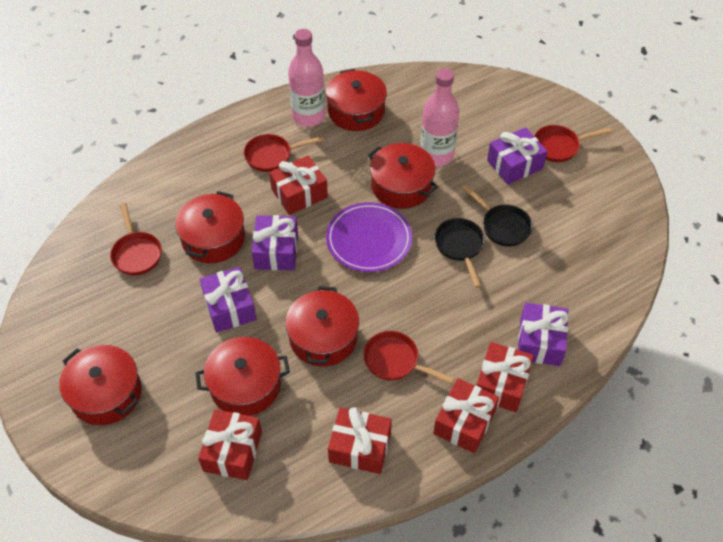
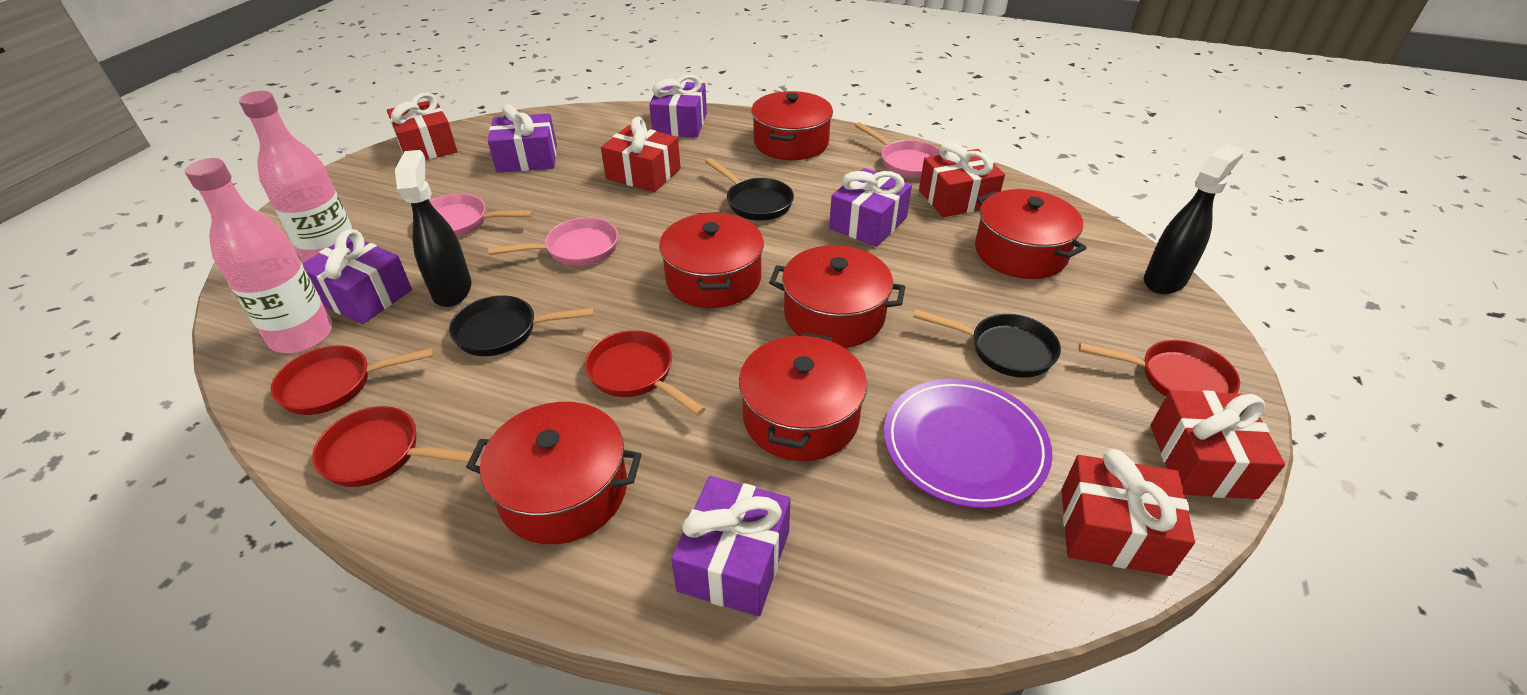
black pan: [434,218,485,288] [462,185,533,247] = 2 -> [449,295,595,356] [705,158,794,221] [913,310,1061,378] = 3
black spray bottle: none = 0 -> [395,150,471,307] [1144,144,1243,294] = 2
pink pan: none = 0 -> [430,194,534,237] [488,217,618,266] [855,122,940,178] = 3
purple gift: [200,267,256,333] [252,215,298,270] [487,127,547,185] [518,303,569,366] = 4 -> [302,229,412,324] [488,104,557,173] [649,74,707,137] [671,476,791,617] [829,168,912,247] = 5

